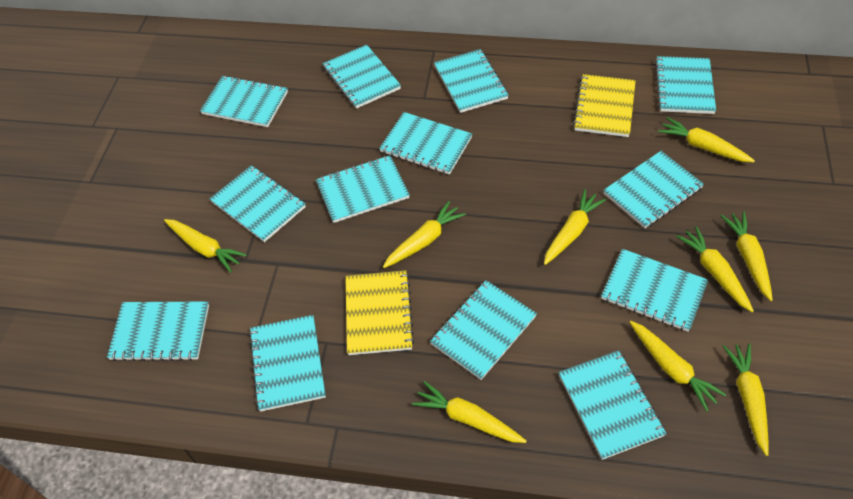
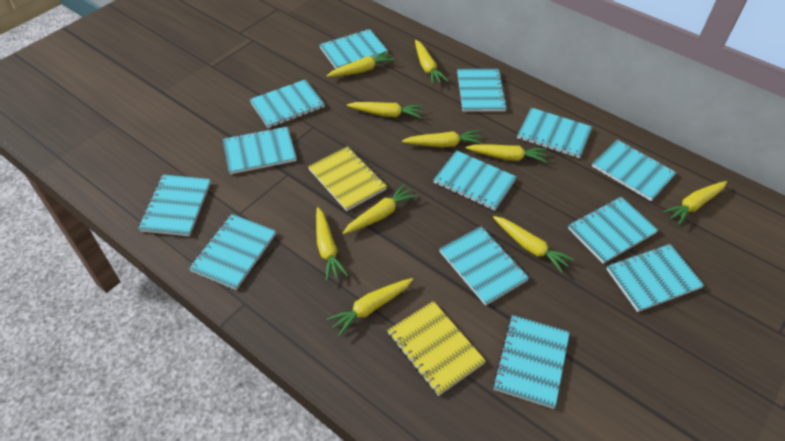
yellow carrot: [164,219,247,273] [383,201,466,268] [412,381,526,443] [544,189,606,265] [629,321,726,412] [658,117,755,162] [676,226,754,312] [721,211,773,301] [723,343,769,456] = 9 -> [316,207,349,281] [326,278,413,337] [327,51,395,77] [343,184,418,234] [347,102,423,118] [402,130,482,148] [415,40,448,85] [466,144,547,163] [493,216,574,273] [663,181,727,225] = 10

